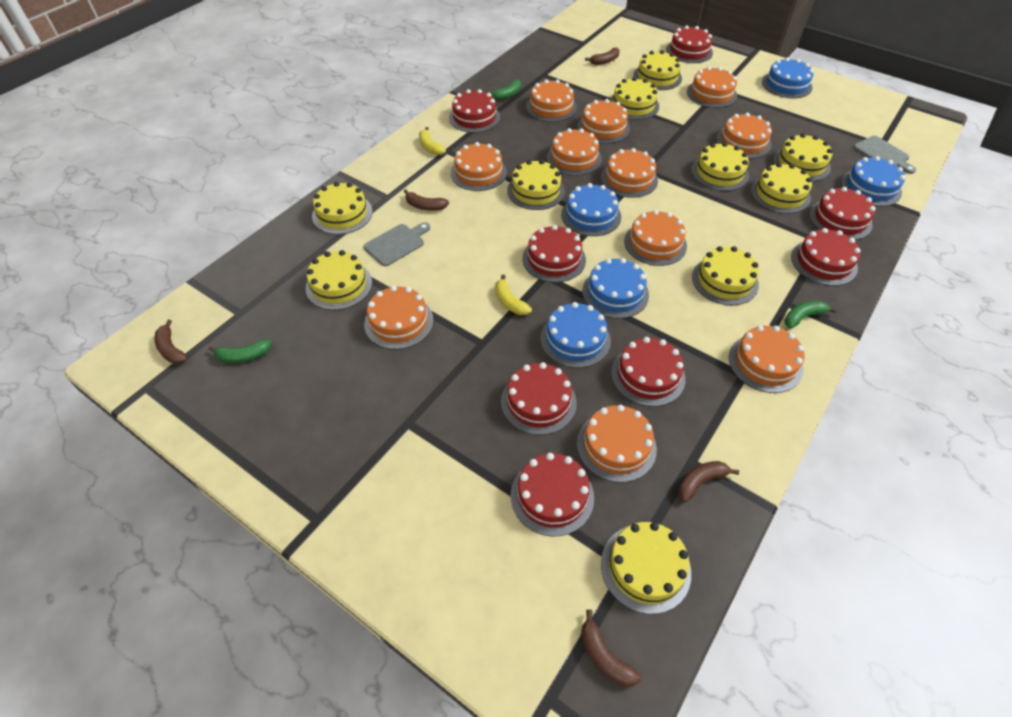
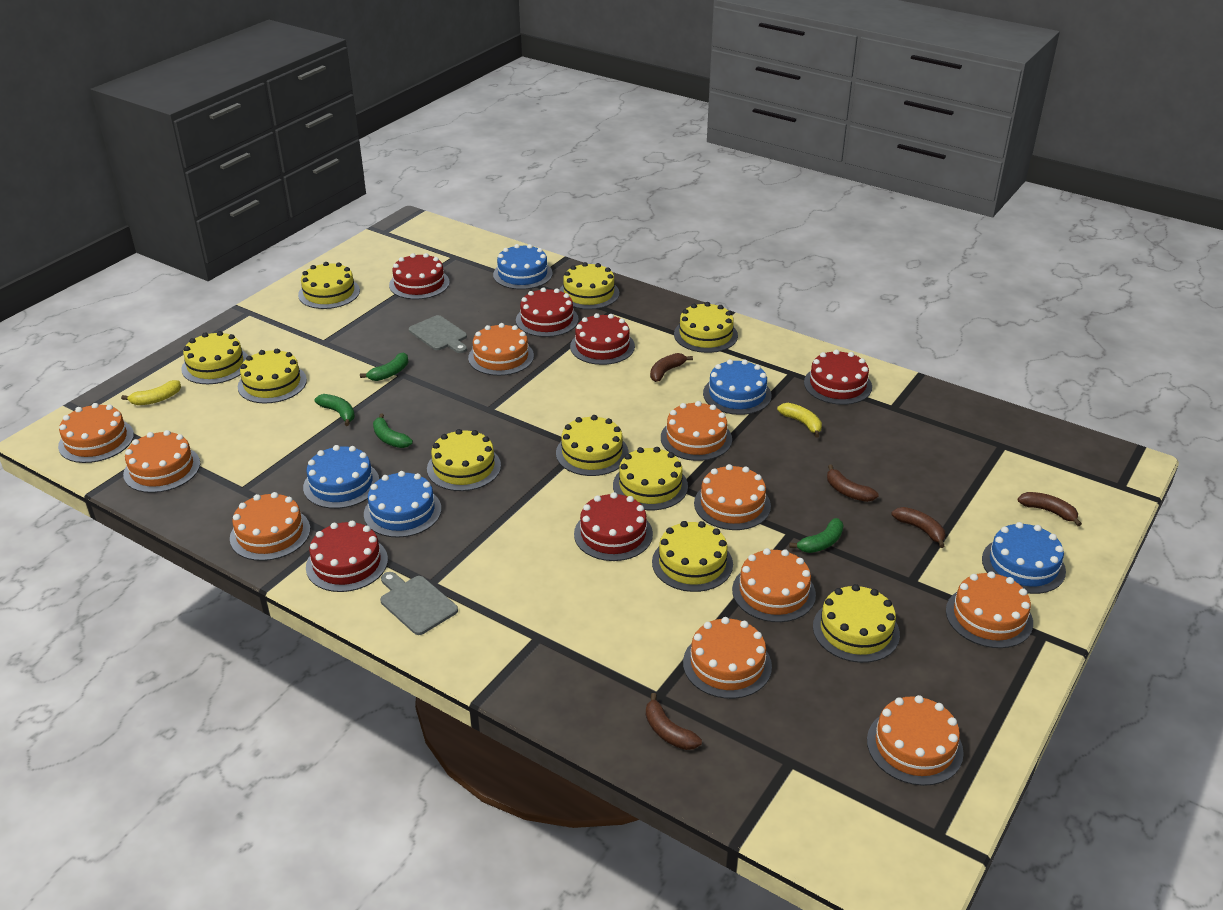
green banana: [209,340,271,363] [491,79,521,100] [784,301,837,329] = 3 -> [315,394,355,426] [360,352,408,381] [373,413,413,448] [789,518,844,553] = 4
orange cake: [364,286,434,349] [451,142,507,191] [526,79,577,122] [547,128,602,176] [577,99,630,144] [577,405,657,483] [601,148,658,198] [624,210,687,266] [687,66,737,108] [716,113,772,159] [728,325,804,393] = 11 -> [58,403,134,463] [123,430,200,493] [230,492,310,561] [468,323,534,376] [661,401,732,461] [683,617,772,699] [694,464,771,530] [732,548,816,622] [867,695,964,786] [946,571,1033,648] = 10
red cake: [449,89,500,133] [501,362,577,435] [511,453,594,536] [522,225,586,283] [611,337,685,407] [666,26,713,63] [791,228,861,286] [809,187,875,240] = 8 -> [306,521,388,592] [389,253,450,299] [516,288,579,337] [570,313,635,365] [574,492,653,561] [804,350,872,405] = 6

